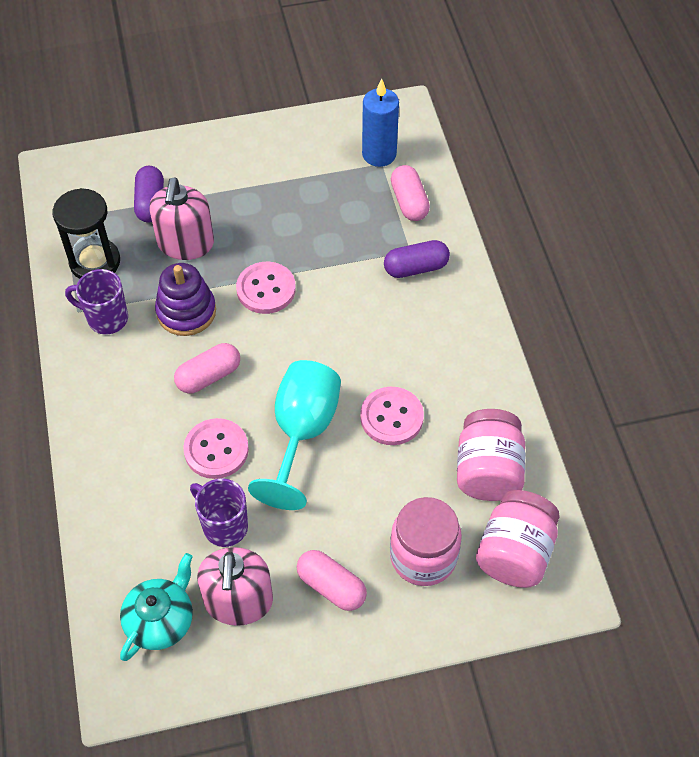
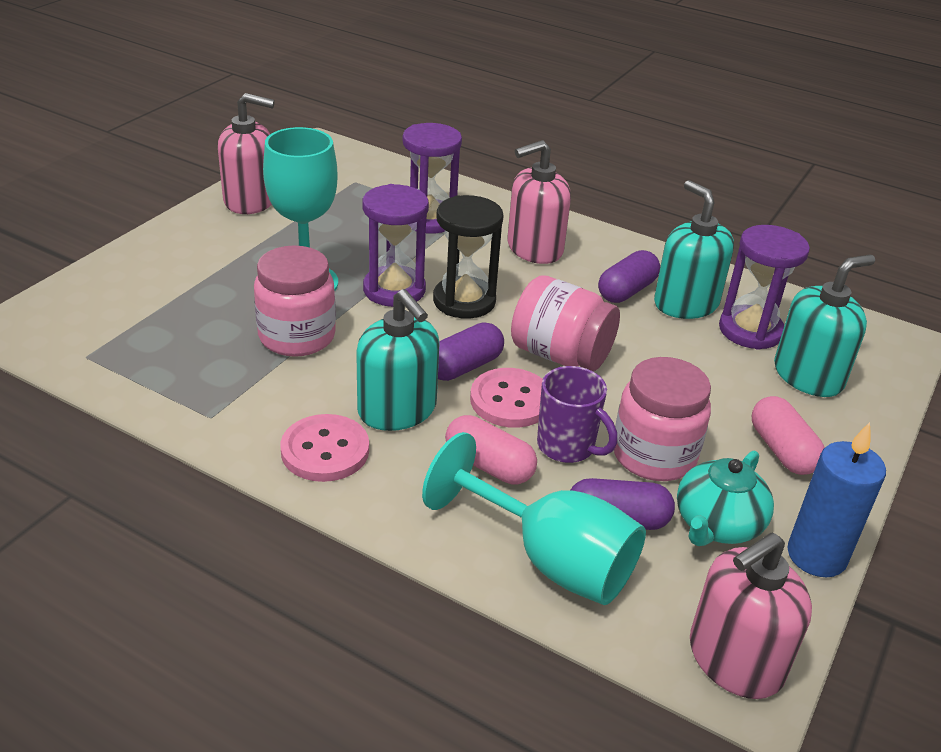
pink button: [183,418,249,479] [236,262,296,314] [360,387,424,445] = 3 -> [280,414,369,482] [470,368,543,428] = 2
pink capsule: [174,343,240,394] [297,550,367,611] [391,165,430,221] = 3 -> [445,415,537,485] [752,396,825,475] = 2
pink soap dispenser: [149,177,214,260] [197,547,273,626] = 2 -> [218,93,275,214] [507,140,571,264] [690,532,812,699] = 3
purple capsule: [134,166,164,223] [384,240,450,278] = 2 -> [438,322,504,381] [570,478,675,530] [598,250,660,303] = 3
purple hourglass: none = 0 -> [363,184,429,307] [402,123,462,234] [719,225,810,350] = 3
purple mug: [65,269,128,335] [190,478,248,547] = 2 -> [537,366,617,463] = 1
purple stacking toy: [155,263,216,336] = 1 -> none = 0
turquoise goblet: [248,360,341,510] = 1 -> [263,127,338,291] [422,432,646,605] = 2
turquoise soap dispenser: none = 0 -> [356,289,440,431] [654,180,734,319] [774,255,875,397] = 3

